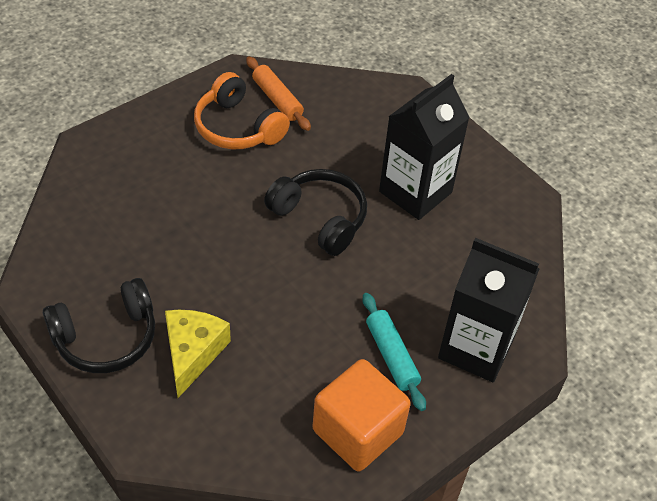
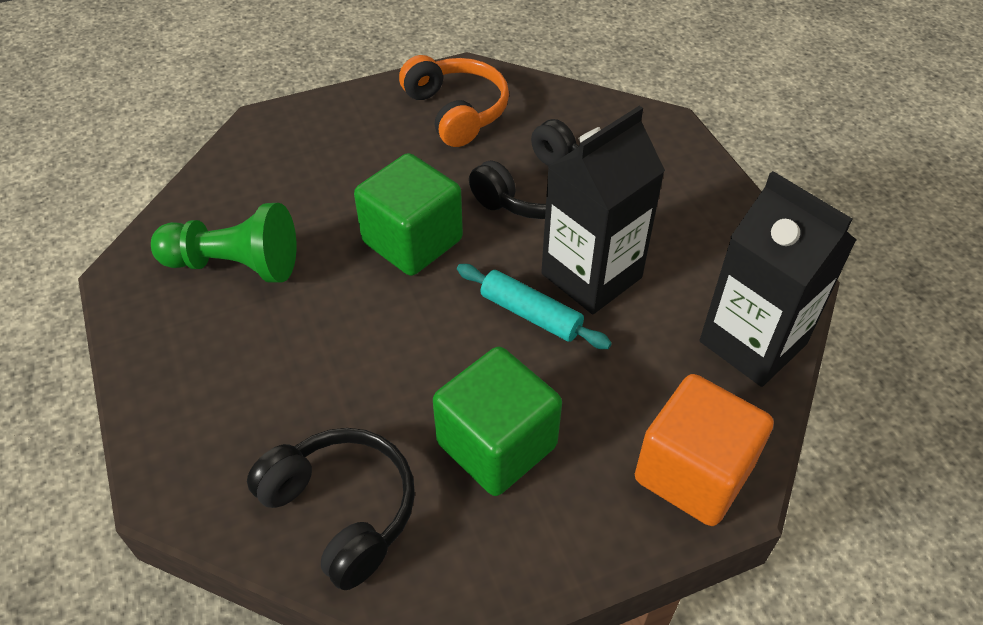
green cube: none = 0 -> [354,153,463,276] [433,347,562,496] = 2
green pawn: none = 0 -> [151,203,296,283] = 1
orange rolling pin: [246,57,311,131] = 1 -> none = 0
yellow cheese: [165,310,231,398] = 1 -> none = 0

